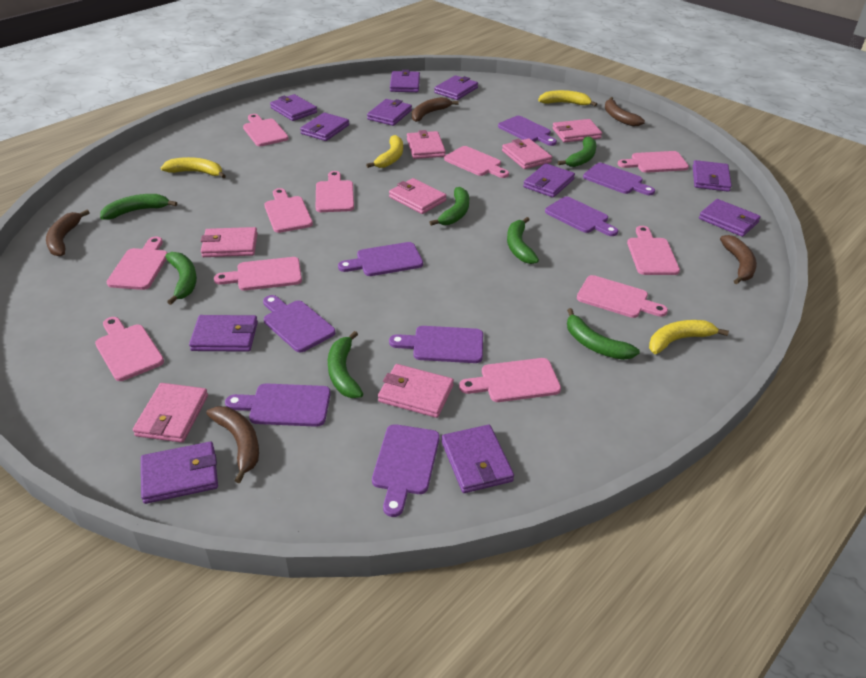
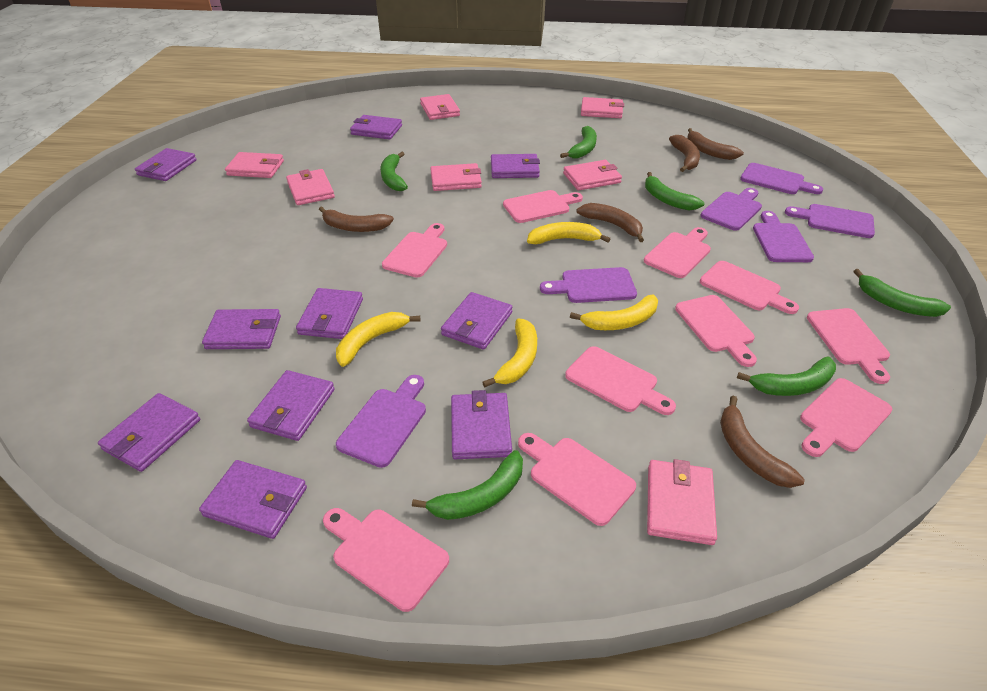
green banana: [100,194,177,220] [165,252,197,305] [328,331,363,398] [430,187,469,226] [507,217,539,264] [558,136,596,167] [567,308,640,360] = 7 -> [380,152,408,191] [412,450,523,520] [560,126,597,159] [645,172,704,210] [737,356,836,396] [853,269,951,317] = 6
pink cutting board: [95,317,164,381] [107,237,167,290] [214,257,302,291] [243,114,289,146] [264,188,313,233] [316,171,354,212] [444,146,509,178] [459,358,561,402] [577,275,668,318] [618,151,689,173] [627,226,680,275] = 11 -> [323,508,449,612] [382,223,447,277] [503,190,583,223] [518,433,636,526] [565,346,676,415] [644,227,711,278] [675,295,757,367] [700,261,799,314] [800,378,892,457] [807,308,890,384] = 10
purple cutting board: [225,383,331,427] [263,295,335,352] [338,242,423,276] [372,424,440,517] [389,326,483,363] [498,116,557,146] [545,197,618,236] [583,163,655,195] = 8 -> [336,375,426,468] [540,267,637,303] [701,188,762,231] [740,163,823,194] [753,211,814,262] [785,204,875,238] = 6
purple wallet: [141,442,218,504] [189,315,258,352] [270,94,317,121] [300,112,349,141] [367,99,412,126] [390,70,420,92] [434,75,478,100] [441,425,514,493] [523,163,575,198] [693,160,732,192] [699,199,761,237] = 11 -> [98,393,200,472] [135,148,197,181] [199,460,307,539] [202,309,281,349] [247,370,335,441] [296,288,363,339] [350,115,402,140] [441,292,512,350] [451,390,512,459] [491,154,540,178] = 10

